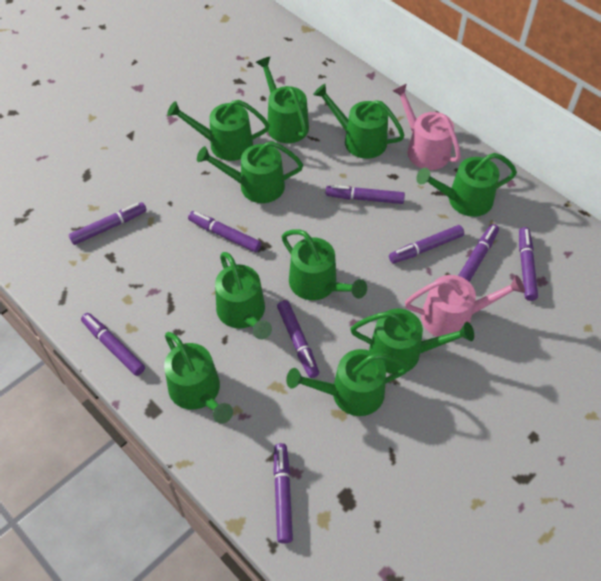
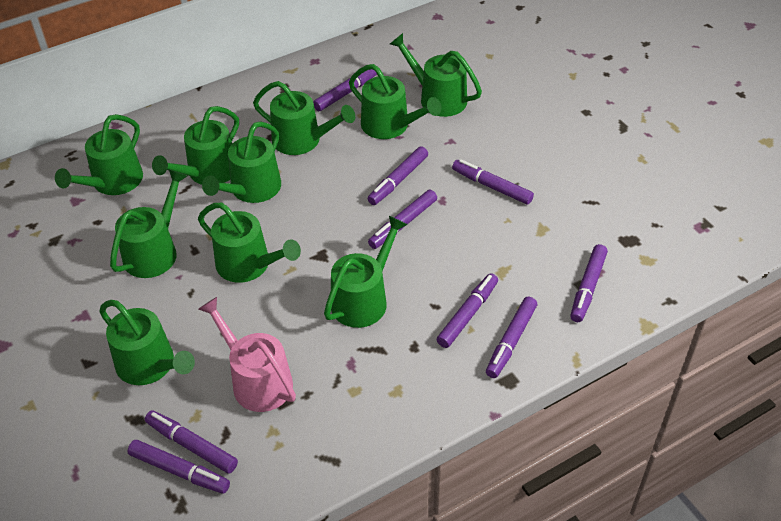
pink watering can: [392,83,461,170] [405,275,525,337] = 2 -> [198,297,296,412] = 1

